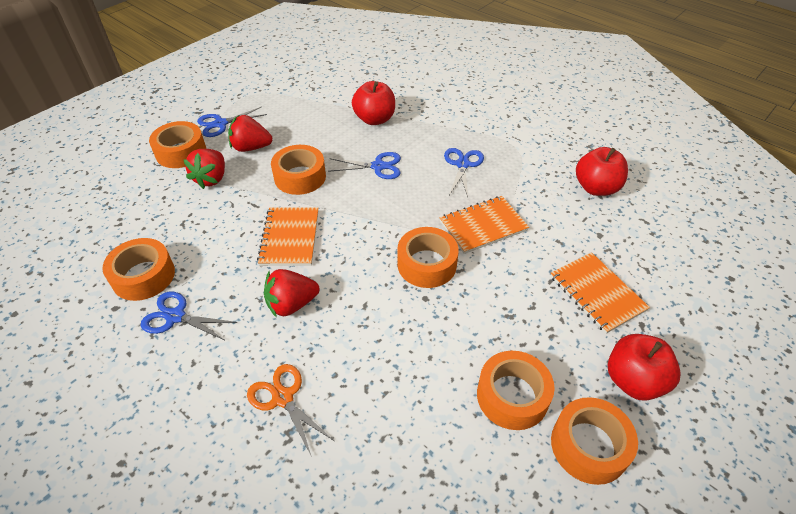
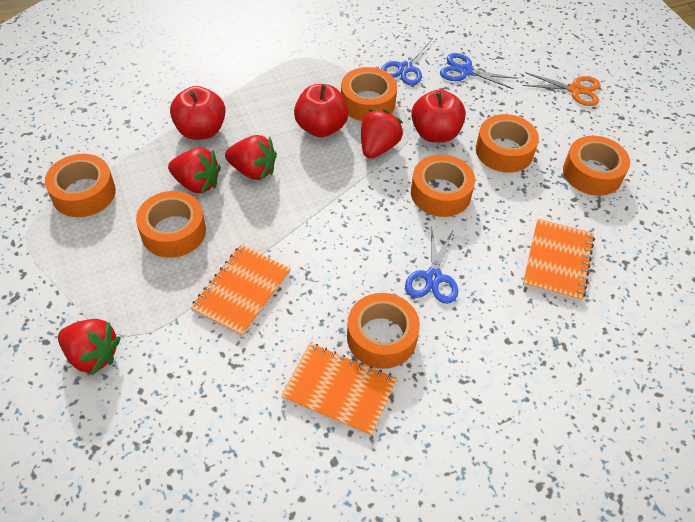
blue scissors: [141,292,237,340] [197,107,267,137] [328,152,401,179] [444,148,484,197] = 4 -> [381,36,432,85] [405,226,458,304] [440,53,518,90] = 3
orange tape: [102,238,175,301] [149,121,206,168] [271,145,326,195] [397,227,459,288] [477,351,555,430] [551,397,638,485] = 6 -> [45,154,116,217] [136,191,206,258] [341,67,397,121] [347,293,420,369] [411,155,475,217] [476,114,539,173] [563,136,630,196] = 7
red strawberry: [183,149,225,189] [228,115,272,152] [264,269,320,318] = 3 -> [58,319,121,375] [168,148,221,194] [225,135,277,180] [361,110,403,159] = 4

